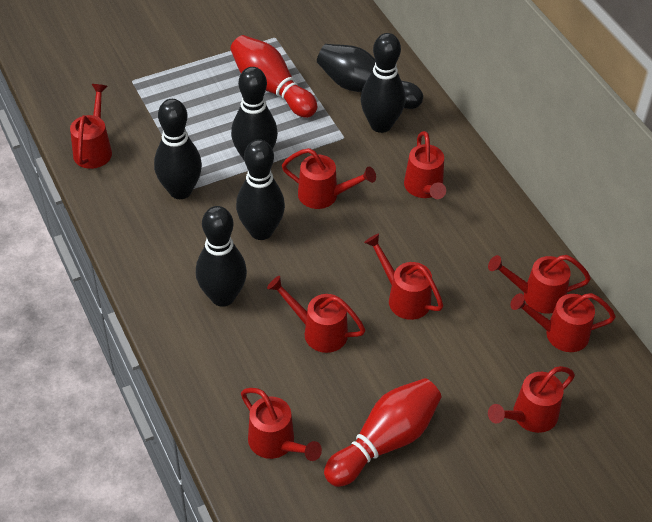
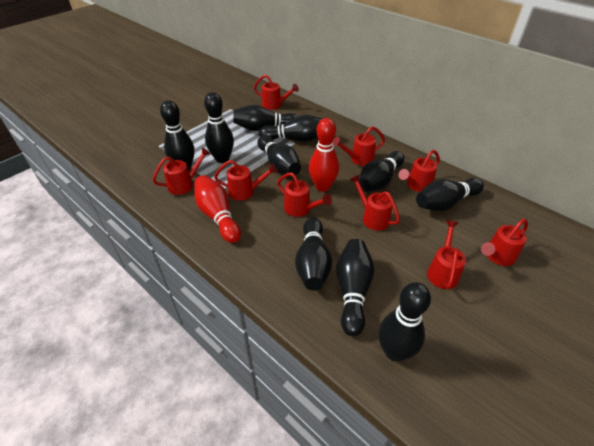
black bowling pin: [154,99,202,199] [196,206,247,307] [231,67,278,160] [236,139,285,240] [317,44,423,109] [361,33,406,133] = 6 -> [160,100,194,170] [204,92,234,163] [233,105,298,131] [258,135,301,175] [259,115,324,142] [295,218,332,291] [336,239,375,336] [358,151,405,192] [378,282,431,361] [416,178,484,211] = 10

